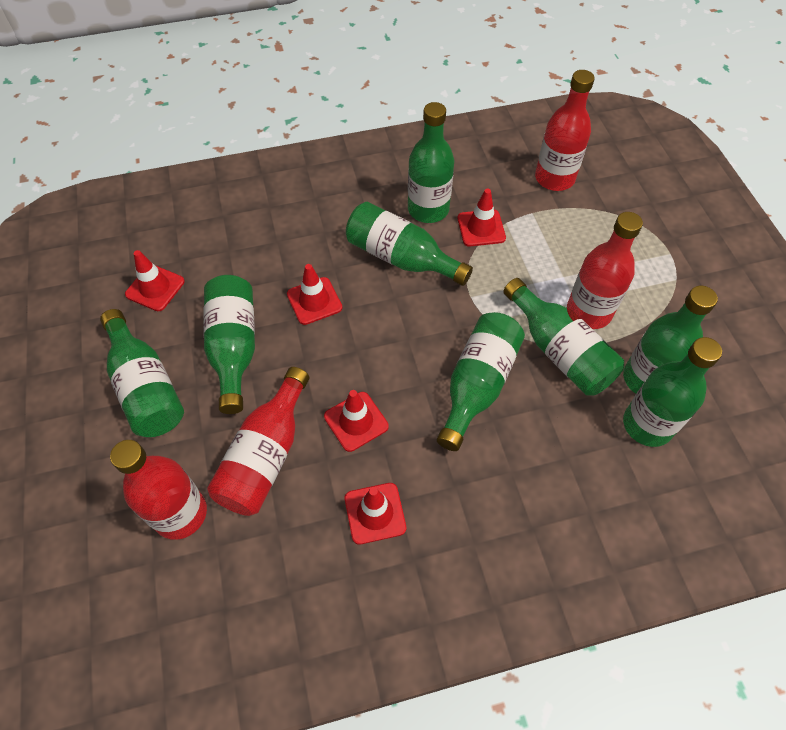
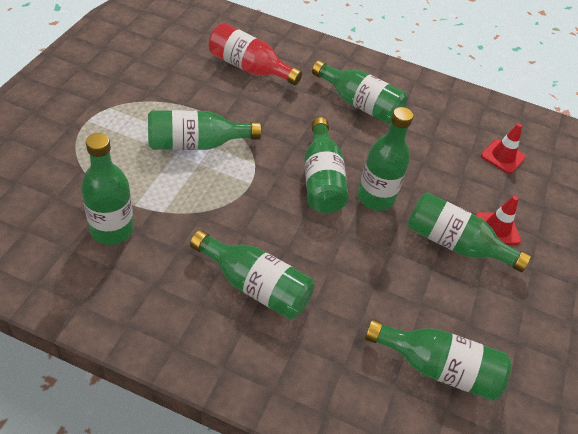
red bottle: [110,440,207,540] [207,367,310,516] [535,70,595,191] [567,212,643,329] = 4 -> [208,23,302,85] = 1
red traffic cone: [125,250,185,311] [287,264,342,325] [324,390,389,452] [345,483,406,544] [458,189,506,246] = 5 -> [475,196,521,245] [481,123,526,174] = 2

